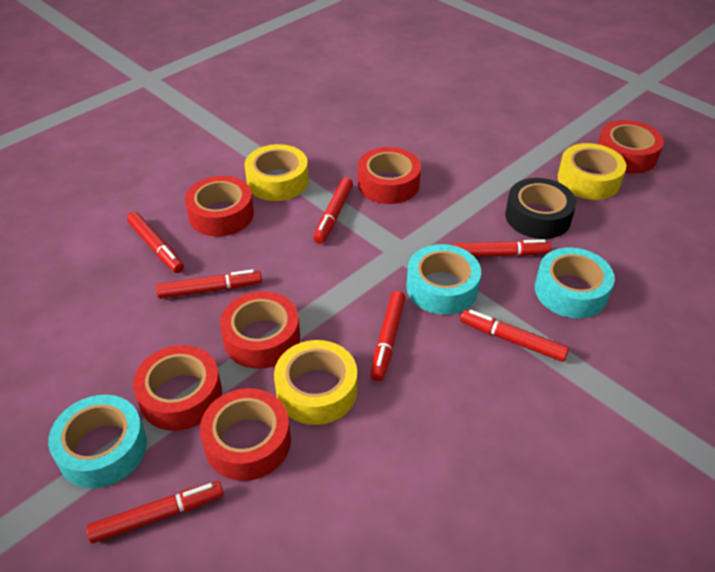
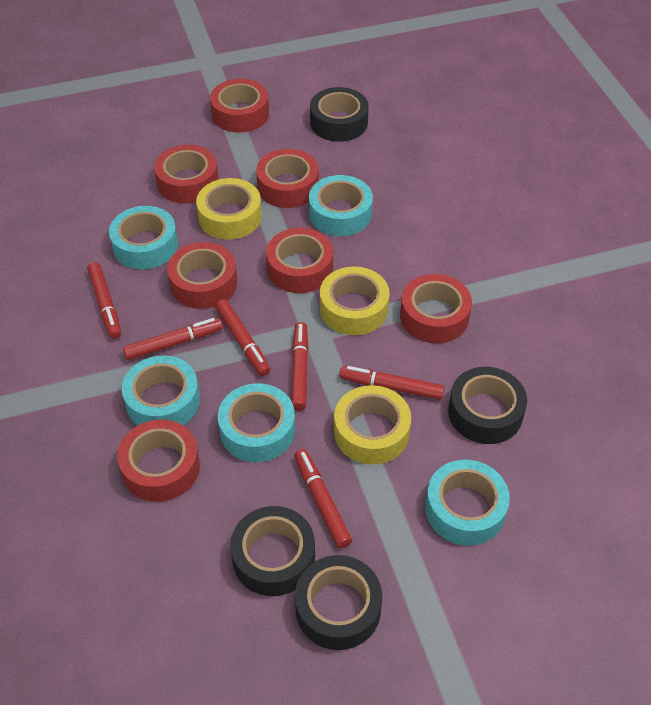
black tape: [505,178,576,239] = 1 -> [230,506,315,596] [295,555,382,650] [310,87,369,142] [448,367,527,444] = 4
red marker: [86,481,224,544] [127,212,184,273] [156,269,262,299] [314,178,353,244] [370,291,405,381] [452,239,551,257] [460,310,569,362] = 7 -> [87,262,121,339] [123,318,223,360] [215,299,270,376] [291,322,308,411] [294,449,352,548] [339,366,444,400] = 6
red tape: [133,345,222,431] [185,176,254,237] [200,388,291,481] [220,291,300,369] [358,147,421,204] [598,120,664,174] = 6 -> [117,420,200,502] [154,145,219,204] [167,242,237,309] [210,79,269,132] [256,149,319,208] [266,228,333,293] [400,274,472,343] = 7
turquoise tape: [48,395,147,488] [406,244,481,315] [535,248,615,318] = 3 -> [109,206,178,269] [122,356,200,426] [218,383,295,462] [309,175,373,236] [425,460,510,546] = 5

